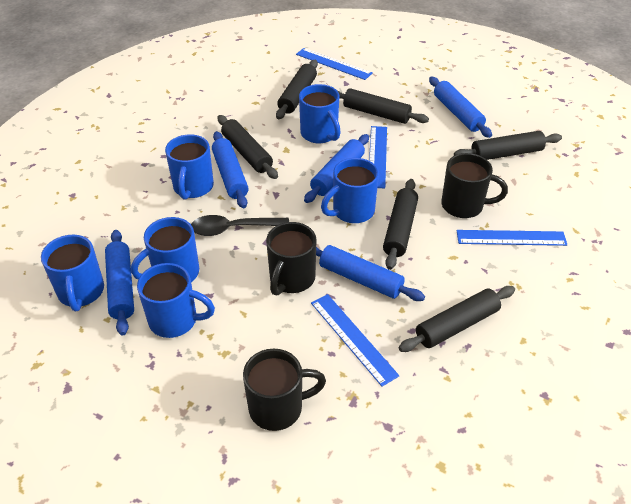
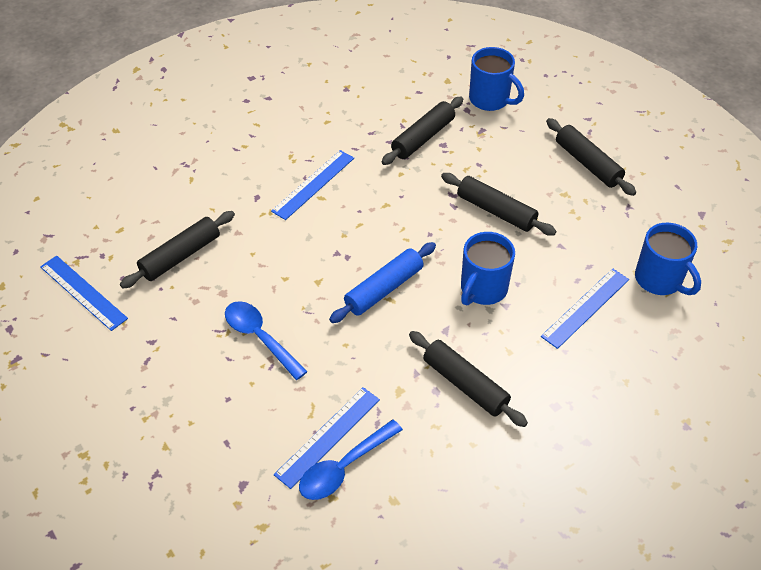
black mug: [243,348,326,431] [266,222,317,295] [441,153,508,218] = 3 -> none = 0
black rolling pin: [218,115,278,179] [276,60,318,119] [337,88,429,124] [383,179,418,270] [399,286,515,352] [454,131,562,160] = 6 -> [120,211,235,289] [382,97,463,165] [409,331,528,427] [441,173,556,236] [546,118,636,196] = 5
black spoon: [191,215,289,236] = 1 -> none = 0
blue mug: [41,235,104,311] [131,217,199,282] [137,263,215,338] [165,134,214,200] [299,84,341,143] [321,158,379,223] = 6 -> [461,232,515,305] [469,47,524,111] [635,223,701,295] = 3
blue rolling pin: [105,230,134,336] [212,131,249,208] [304,134,369,203] [316,245,425,301] [429,77,492,138] = 5 -> [329,242,436,323] = 1
blue spoon: none = 0 -> [225,301,308,380] [299,420,403,500] = 2

